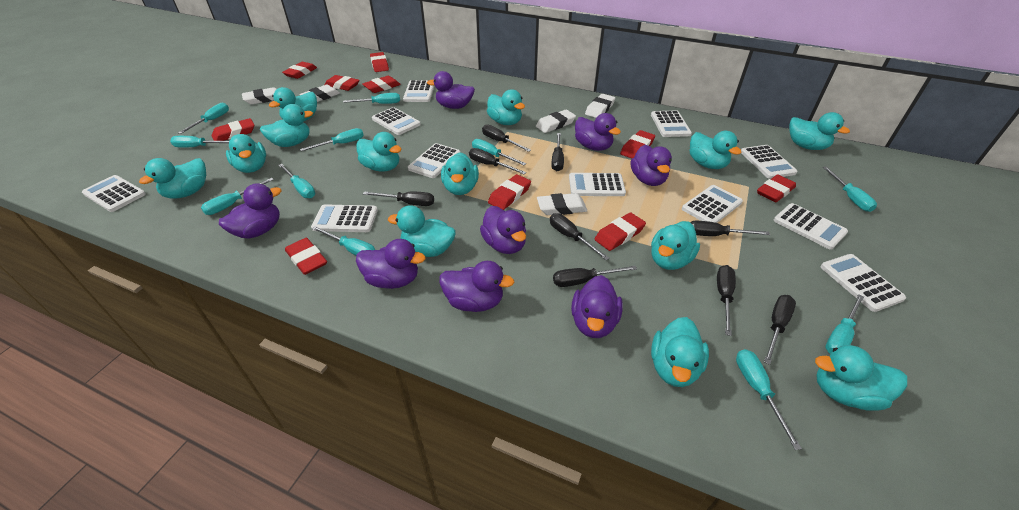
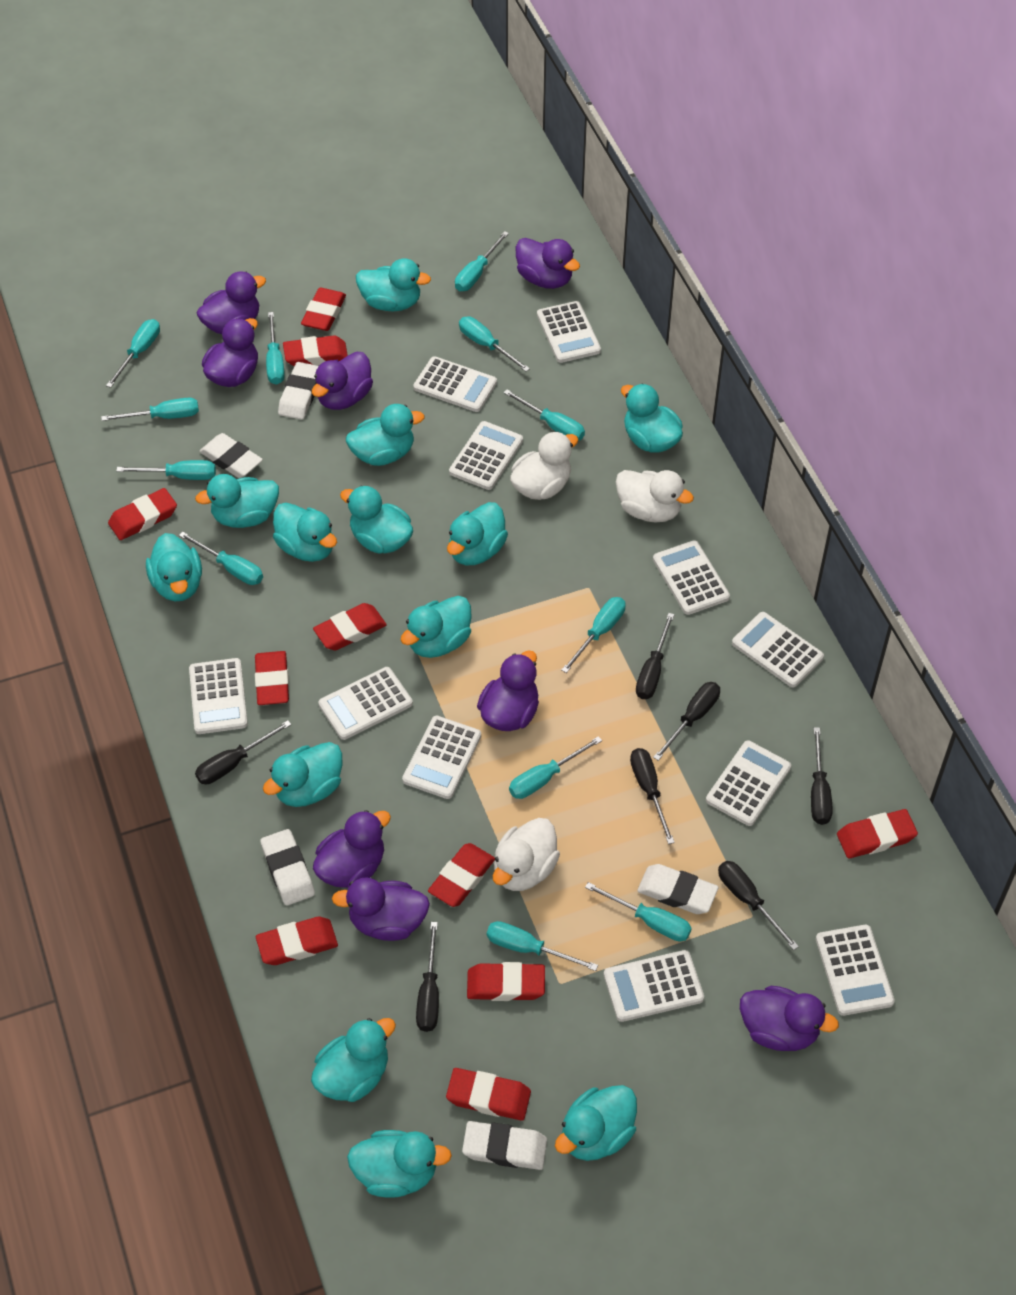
black screwdriver: [363,191,434,206] [469,148,526,174] [482,124,531,152] [550,213,610,260] [551,133,564,171] [553,266,637,287] [690,221,770,236] [717,265,736,336] [764,295,796,365] = 9 -> [195,720,291,784] [416,922,439,1032] [630,748,675,844] [636,613,674,699] [653,682,720,761] [718,861,799,950] [811,727,832,825] = 7
turquoise screwdriver: [170,136,229,148] [178,103,229,134] [201,178,274,215] [278,164,315,198] [300,128,364,151] [312,226,375,255] [343,93,400,104] [472,139,526,165] [736,349,802,450] [823,166,877,212] [825,294,864,354] = 11 -> [101,398,199,421] [106,319,160,388] [116,460,216,480] [179,531,263,585] [266,312,285,385] [455,231,509,291] [459,316,530,372] [487,921,598,971] [504,389,585,441] [509,736,602,799] [561,597,626,673] [585,882,692,942] = 12
white duck: none = 0 -> [493,818,560,891] [510,431,578,500] [616,470,694,523] = 3

